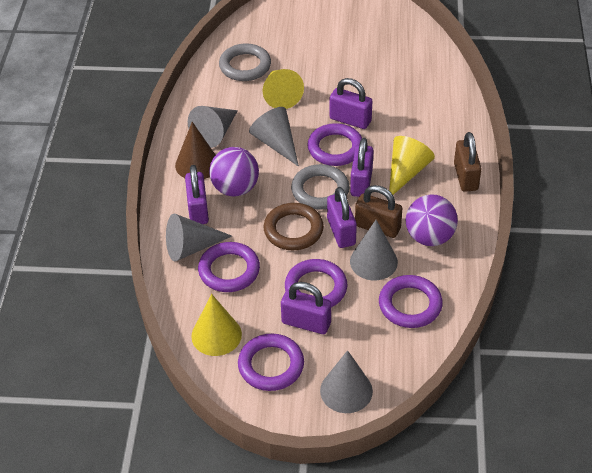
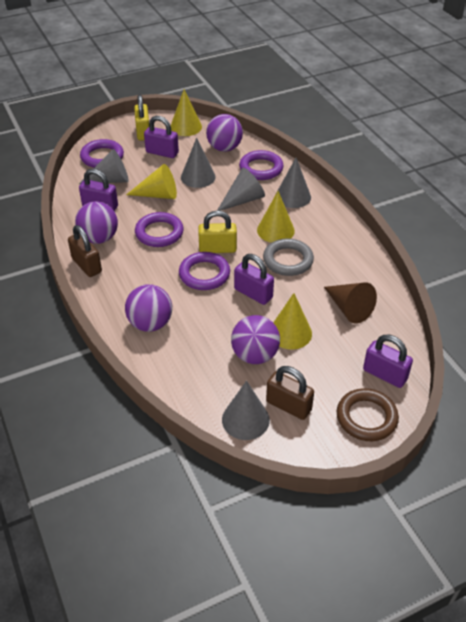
grey ring: [219,43,271,81] [291,164,350,210] = 2 -> [263,238,314,276] = 1
purple ball: [209,147,259,196] [406,194,458,246] = 2 -> [75,201,118,244] [125,284,172,332] [206,114,243,152] [231,315,280,364] = 4
purple padlock: [185,165,209,224] [281,282,331,334] [327,187,357,248] [329,78,372,129] [350,138,374,197] = 5 -> [79,169,118,211] [144,116,179,158] [234,254,274,305] [363,335,413,388] = 4
purple ring: [198,242,260,292] [238,334,304,391] [285,259,347,307] [307,123,362,166] [379,275,443,328] = 5 -> [80,139,124,168] [135,212,184,247] [179,252,230,290] [239,150,283,180] = 4
yellow cone: [191,294,242,356] [263,69,304,109] [389,136,435,195] = 3 -> [126,164,177,199] [171,89,202,136] [257,191,295,243] [273,293,312,350] = 4
yellow padlock: none = 0 -> [134,95,149,141] [198,211,237,253] = 2

